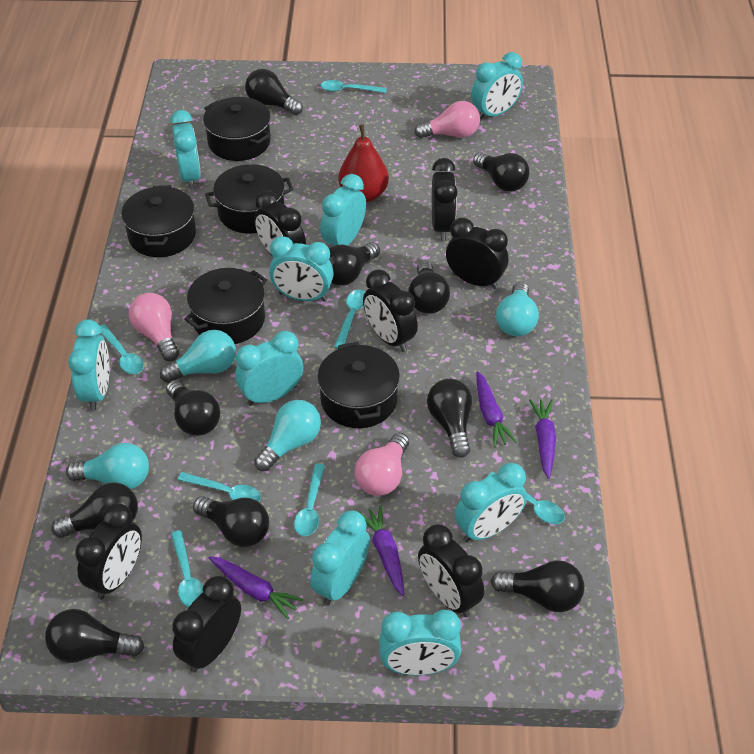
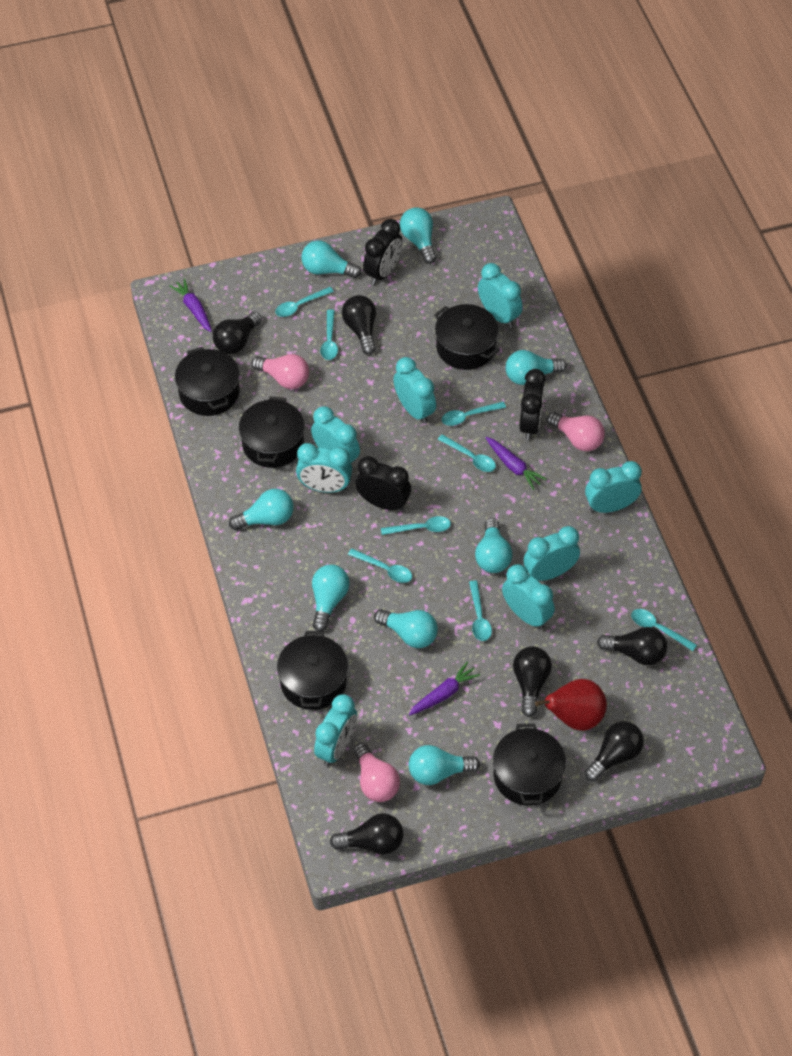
black clock: [75,503,142,599] [172,576,241,673] [254,190,306,255] [363,269,418,352] [418,524,484,617] [432,158,457,241] [446,218,508,289] = 7 -> [355,456,411,511] [363,219,402,285] [519,369,546,440] = 3
black light bulb: [45,609,144,663] [51,483,138,538] [166,380,220,436] [193,496,269,547] [245,69,303,115] [329,242,380,286] [408,261,450,314] [427,379,472,458] [473,152,530,192] [491,560,584,612] = 10 -> [213,312,262,354] [330,813,404,855] [342,295,376,355] [513,646,552,717] [585,721,644,782] [597,627,667,665] = 6
purple carrot: [209,556,304,619] [358,505,404,596] [476,371,517,447] [529,399,556,479] = 4 -> [169,278,212,332] [409,662,480,716] [486,437,547,490] = 3
turquoise clock: [68,319,109,411] [170,110,201,190] [235,331,303,406] [269,236,334,302] [310,510,370,606] [320,174,366,247] [379,610,461,675] [455,463,527,543] [471,52,523,120] = 9 -> [296,443,352,493] [311,406,360,463] [314,694,357,766] [393,357,436,424] [478,263,523,328] [502,564,555,629] [523,526,580,581] [585,461,642,513] = 8
turquoise light bulb: [66,443,149,489] [160,330,236,383] [254,400,321,471] [496,282,539,336] = 4 -> [229,489,294,530] [301,240,361,279] [312,565,350,631] [374,609,438,648] [400,207,437,264] [409,745,480,785] [475,518,512,573] [506,350,567,385] = 8
turquoise spoon: [100,324,144,374] [171,530,203,607] [177,472,261,502] [294,464,325,536] [321,80,387,93] [334,290,365,349] [487,472,565,524] = 7 -> [275,287,334,317] [320,310,338,360] [348,549,412,583] [381,516,451,535] [437,434,496,472] [442,402,506,426] [469,580,492,641] [631,609,697,651] = 8

